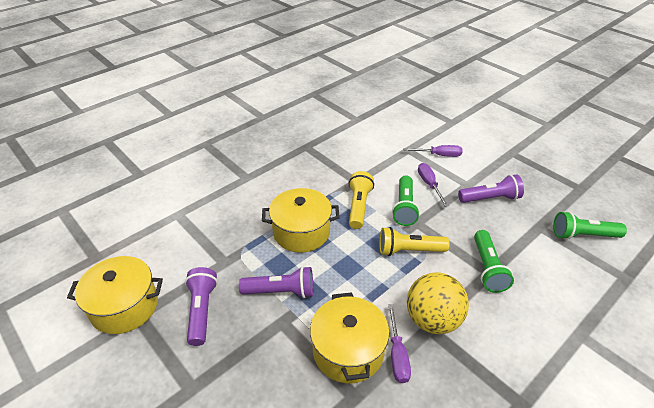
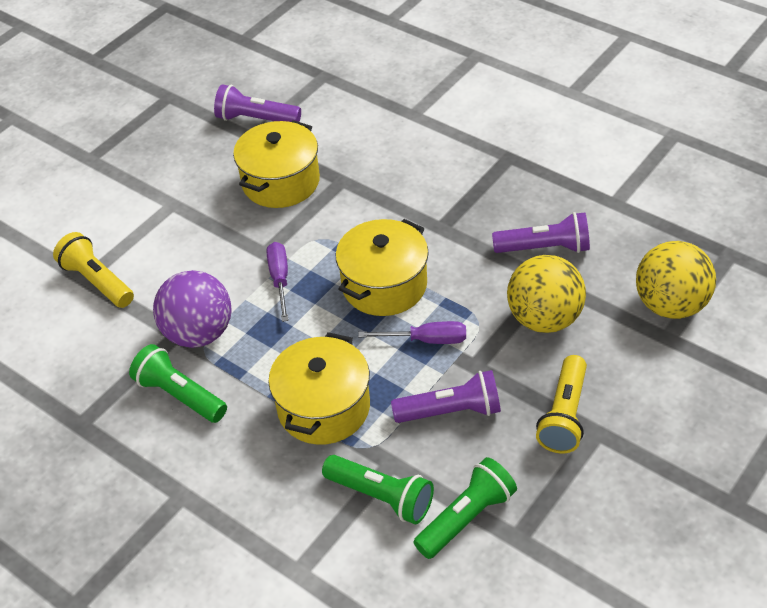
purple ball: none = 0 -> [153,270,231,348] = 1
purple screwdriver: [388,304,411,383] [403,145,463,157] [418,163,449,206] = 3 -> [267,242,289,322] [358,321,466,344] = 2
yellow ball: [407,272,469,334] = 1 -> [507,255,586,333] [636,241,716,319] = 2

